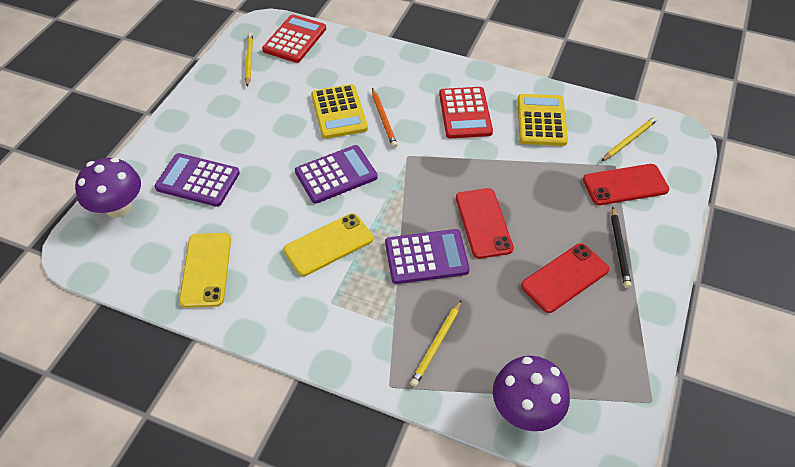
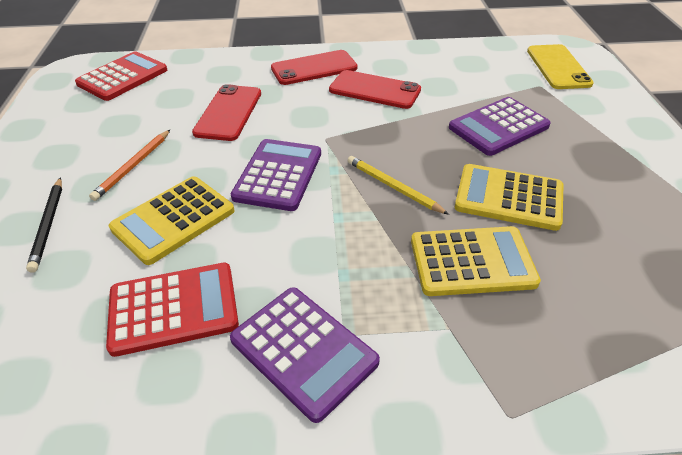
purple mushroom: [75,158,141,218] [493,356,570,431] = 2 -> none = 0
yellow calculator: [311,84,368,139] [517,94,568,146] = 2 -> [109,176,234,265] [411,226,541,296] [455,164,564,231] = 3
yellow pencil: [245,32,253,87] [410,300,461,387] [601,117,658,161] = 3 -> [348,156,449,215] = 1
yellow phone: [179,233,231,308] [283,213,373,276] = 2 -> [527,44,594,89] = 1

